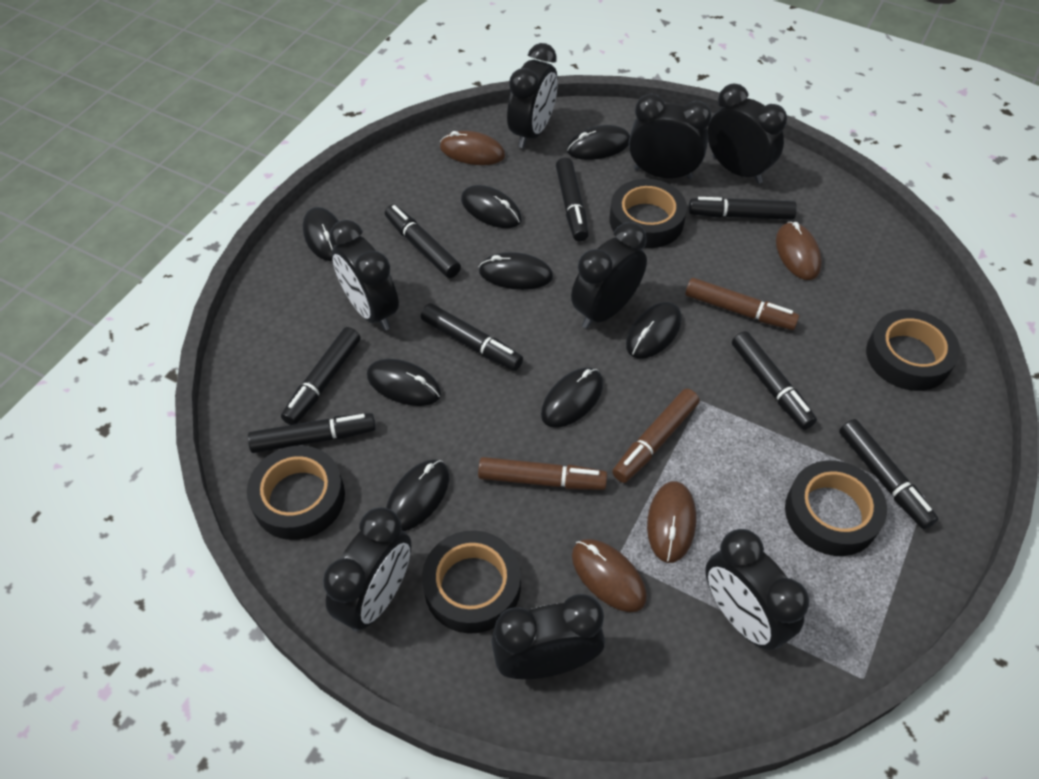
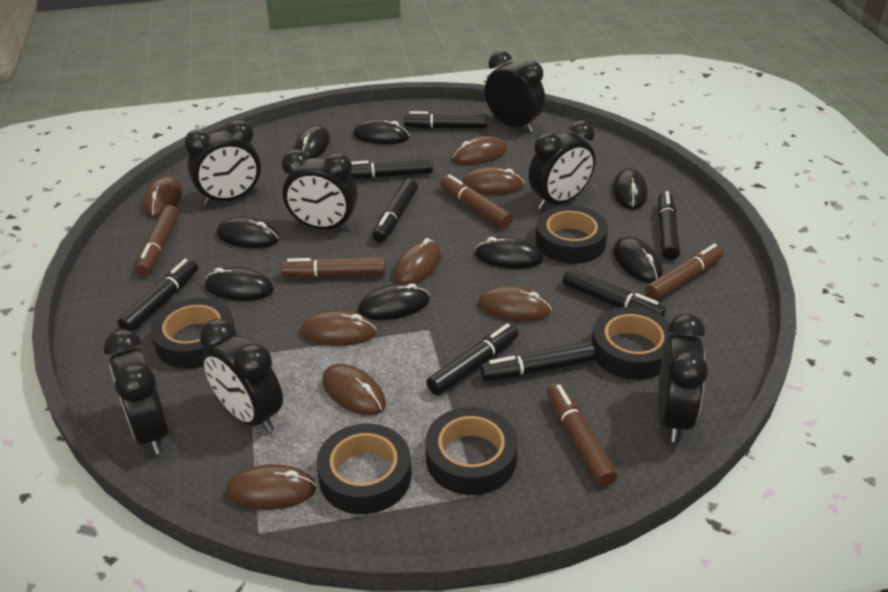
black clock: [323,507,411,631] [329,220,399,330] [491,594,605,679] [507,43,558,148] [571,222,647,328] [629,93,712,179] [705,529,809,650] [708,84,787,184] = 8 -> [104,329,169,454] [184,120,261,205] [200,319,283,433] [282,149,358,230] [485,51,545,133] [529,120,595,210] [658,314,708,442] = 7
brown marker: [478,457,607,490] [612,389,699,483] [685,278,799,330] = 3 -> [136,205,179,276] [281,257,385,278] [440,174,513,228] [547,383,618,487] [645,244,724,301] = 5
brown mouse: [440,131,505,165] [572,539,647,612] [647,481,696,563] [776,222,822,280] = 4 -> [144,176,182,218] [226,464,316,510] [301,310,377,346] [322,364,386,416] [394,238,442,284] [452,136,507,165] [462,167,524,195] [478,286,552,321] = 8

